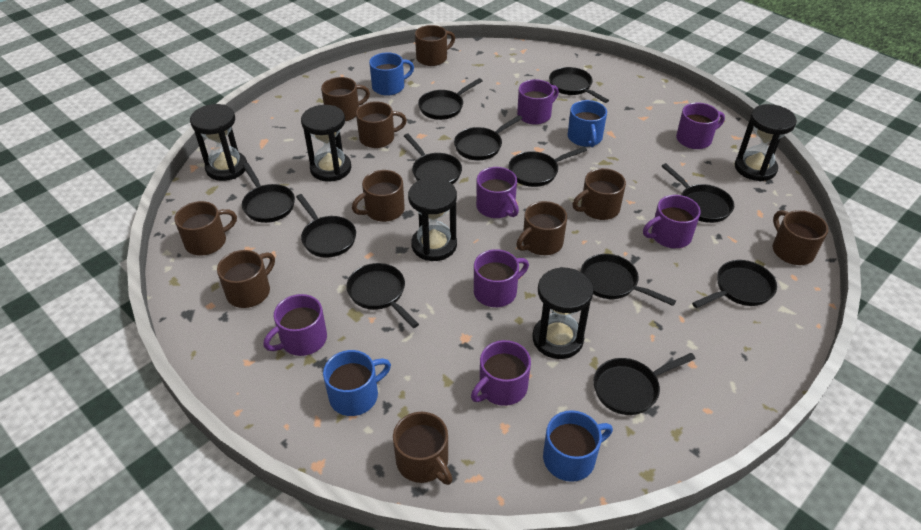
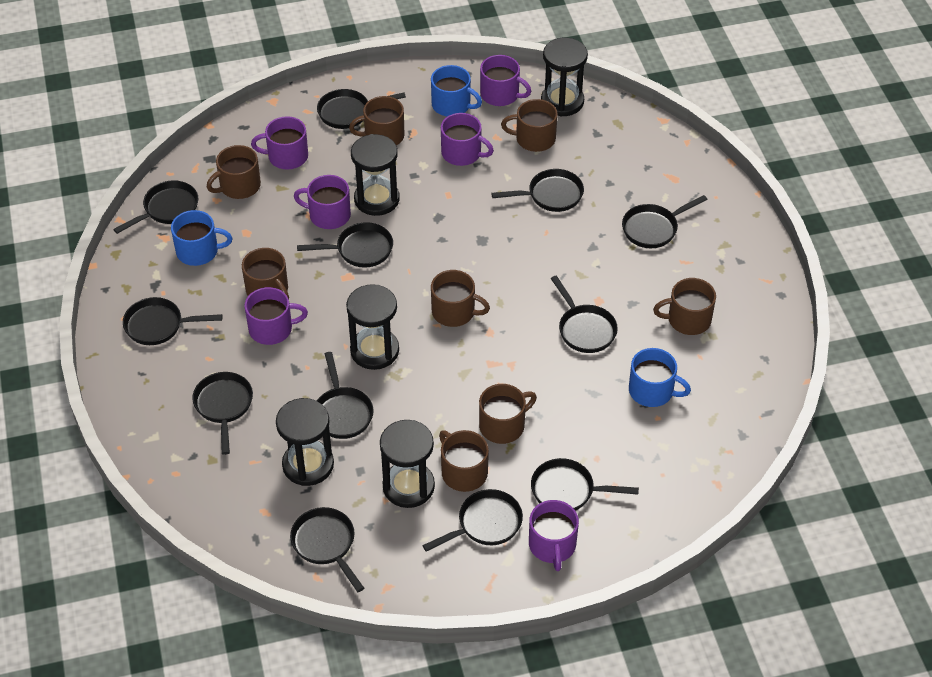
blue mug: [323,350,391,416] [369,53,414,96] [543,410,613,482] [568,100,607,147] = 4 -> [171,210,232,266] [431,65,482,117] [629,348,691,407] = 3
brown mug: [174,201,237,255] [217,250,275,308] [321,77,370,121] [352,170,405,222] [356,101,407,148] [393,412,453,485] [415,25,455,66] [517,201,567,255] [572,168,626,220] [773,210,828,265] = 10 -> [207,145,261,199] [242,248,289,299] [349,96,405,146] [431,270,490,327] [439,430,489,492] [479,384,537,444] [501,99,558,152] [653,278,716,335] = 8
purple mug: [263,294,327,356] [471,340,531,406] [474,249,529,307] [476,167,519,218] [517,79,559,125] [643,195,701,248] [676,103,725,149] = 7 -> [244,287,308,345] [251,116,308,170] [294,175,351,229] [441,113,494,166] [480,55,531,106] [529,500,579,571] = 6

